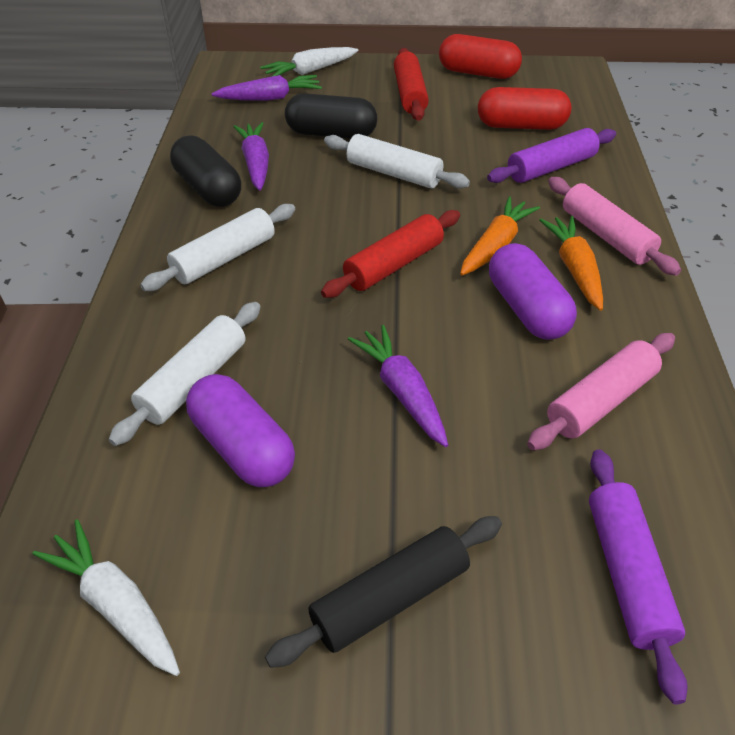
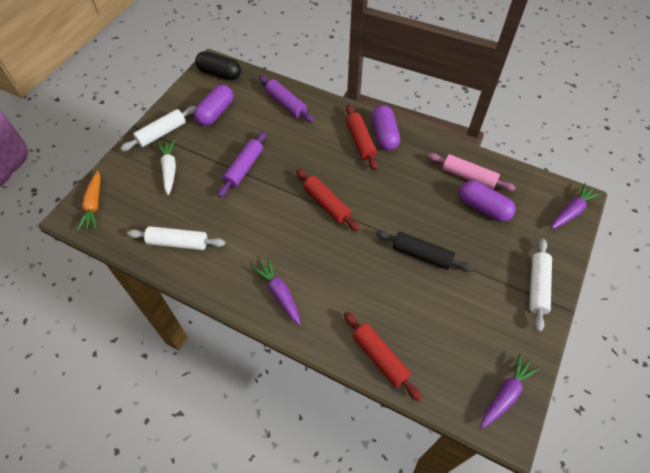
black capsule: [170,135,241,207] [285,93,377,139] = 2 -> [195,51,241,80] = 1
orange carrot: [460,197,540,276] [539,216,603,311] = 2 -> [77,171,101,231] = 1
pink rolling pin: [527,333,675,450] [548,177,681,276] = 2 -> [427,153,516,191] = 1
purple capsule: [186,374,295,487] [489,243,577,340] = 2 -> [194,84,234,126] [372,105,400,151] [459,180,516,222] = 3
red capsule: [439,34,522,79] [478,87,571,130] = 2 -> none = 0
red rolling pin: [321,210,460,298] [394,48,429,121] = 2 -> [296,169,360,231] [344,312,422,401] [346,105,378,170] = 3
white carrot: [32,520,180,676] [260,47,358,77] = 2 -> [157,140,176,195] = 1

